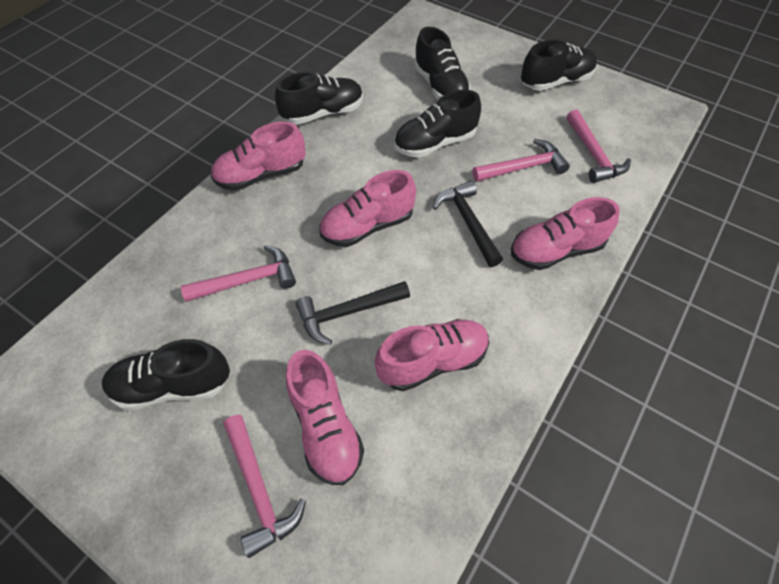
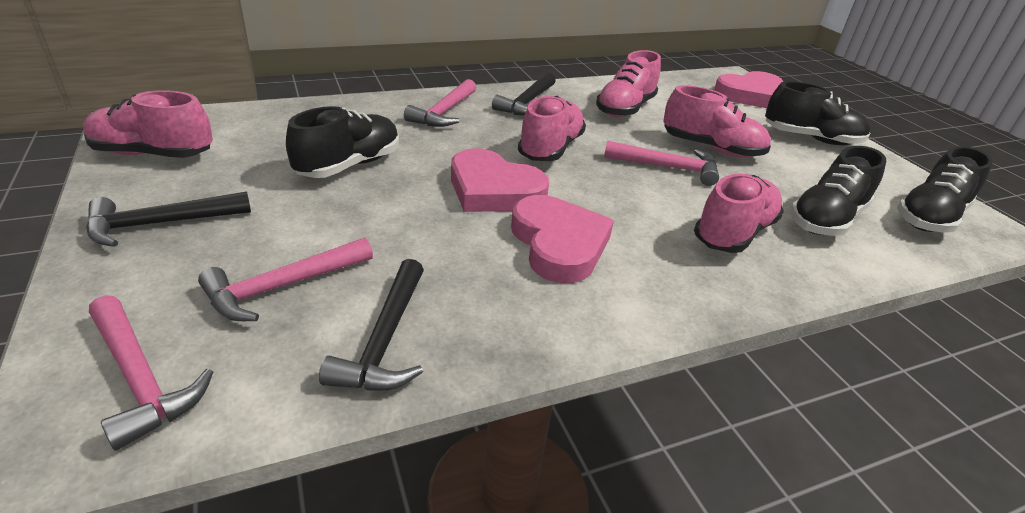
black hammer: [295,281,410,345] [433,181,503,267] = 2 -> [86,191,251,247] [319,259,424,391] [492,72,556,116] = 3
black shoe: [102,339,230,410] [275,72,363,125] [394,90,481,158] [414,27,471,100] [521,40,597,91] = 5 -> [286,106,399,178] [765,81,870,145] [790,146,886,236] [897,146,993,233] = 4
pink heart: none = 0 -> [451,148,549,212] [511,195,614,283] [714,71,783,108] = 3

